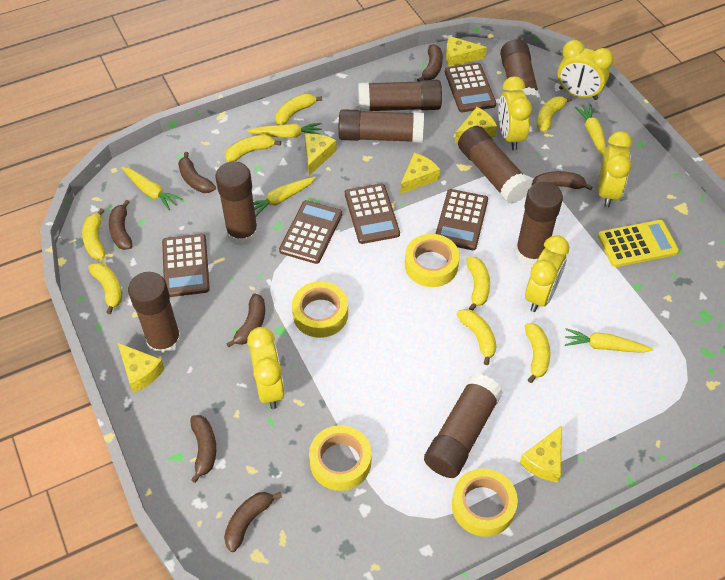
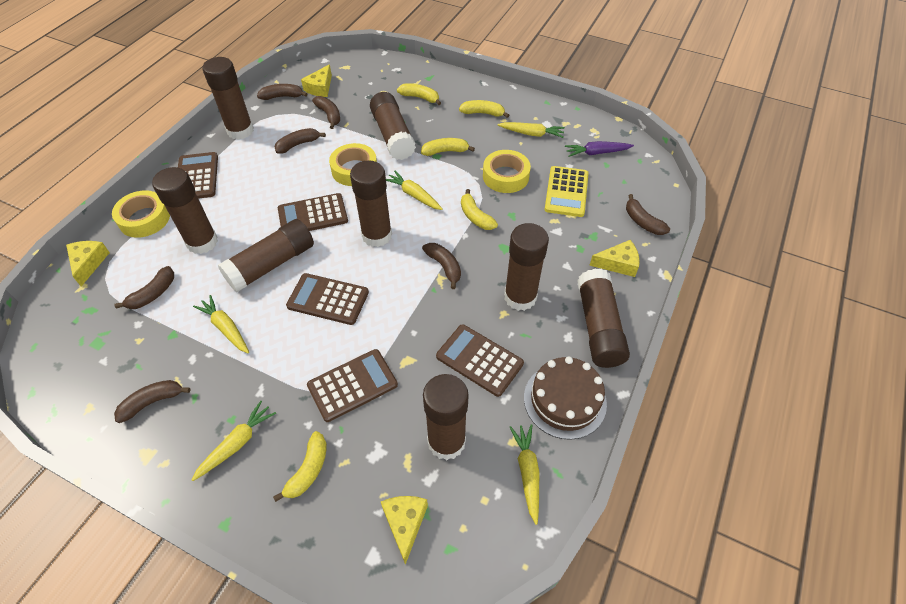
brown cake: none = 0 -> [524,357,607,440] = 1
purple carrot: none = 0 -> [565,141,634,157] = 1
yellow banana: [82,208,105,259] [88,263,122,314] [225,135,281,162] [275,94,322,125] [456,309,496,365] [466,257,490,311] [525,323,550,383] [537,97,572,132] = 8 -> [273,431,327,502] [397,83,441,105] [421,138,475,156] [459,100,509,118] [461,189,498,230] = 5
yellow cheese: [118,343,165,393] [304,134,337,176] [400,153,440,194] [446,36,487,67] [455,107,497,143] [520,425,562,483] = 6 -> [66,241,110,286] [301,64,332,97] [381,496,428,565] [589,240,640,277] = 4
yellow clock: [247,327,285,409] [498,76,532,150] [525,235,569,312] [557,40,614,100] [598,131,632,207] = 5 -> none = 0
yellow tape: [292,281,348,338] [309,425,372,491] [405,234,460,287] [452,468,518,537] = 4 -> [112,190,170,238] [329,143,377,186] [483,150,531,193] = 3

